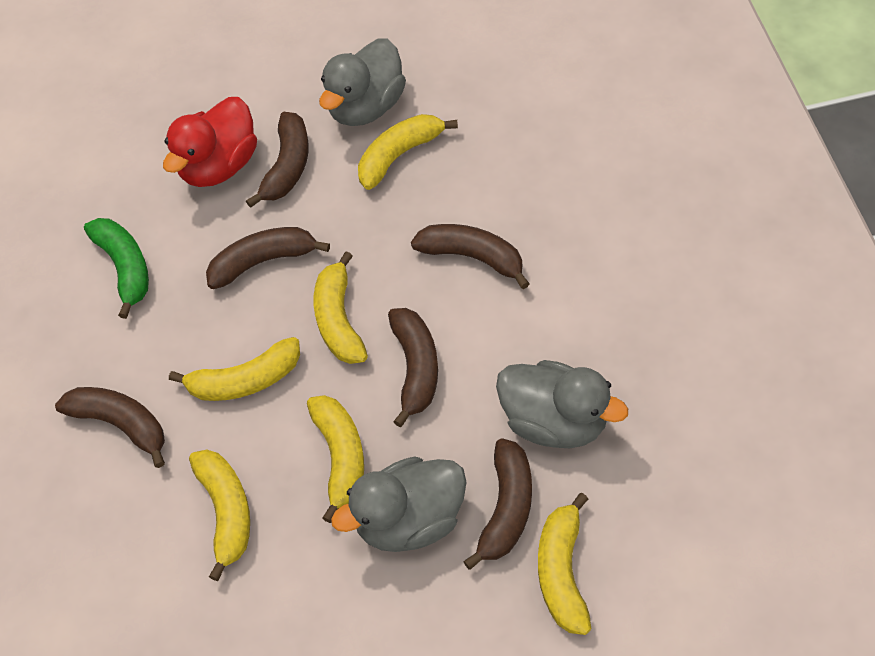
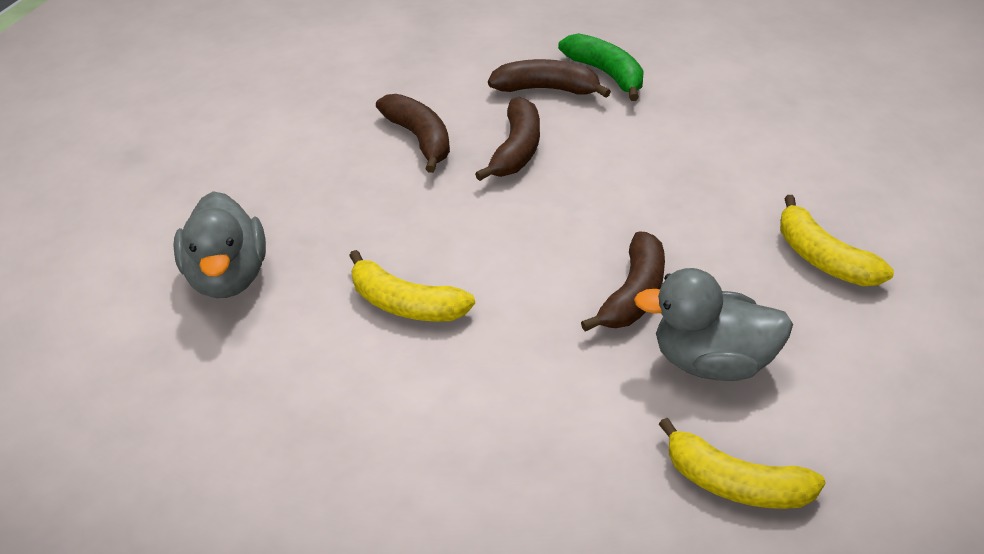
brown banana: [55,387,165,468] [206,227,330,289] [246,112,309,208] [388,308,438,427] [411,224,530,289] [463,438,532,570] = 6 -> [376,94,450,173] [475,97,540,181] [488,59,611,98] [581,232,665,332] = 4
grey duck: [319,38,406,126] [331,456,467,552] [496,360,628,448] = 3 -> [173,191,266,298] [634,268,793,381] = 2
red duck: [163,97,257,187] = 1 -> none = 0
yellow banana: [169,337,300,401] [189,450,250,581] [307,395,364,523] [314,251,368,364] [358,114,458,190] [538,493,591,635] = 6 -> [349,250,475,322] [659,418,826,509] [780,195,894,286] = 3

